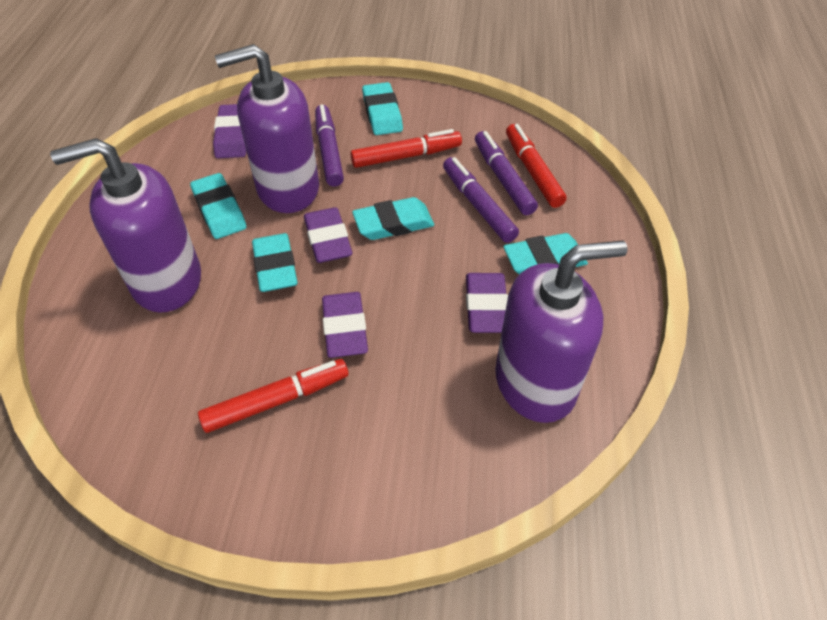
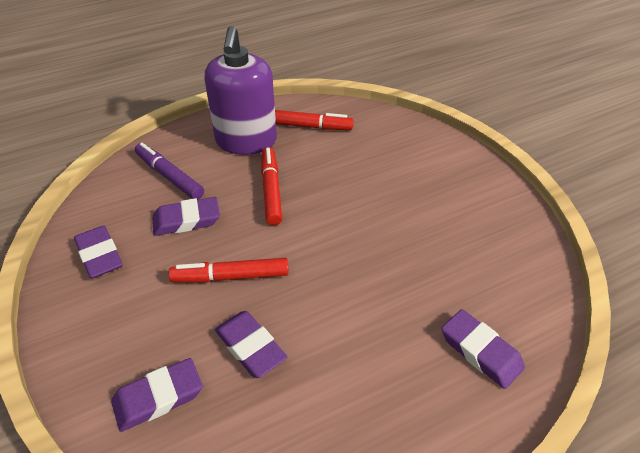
purple eraser: [213,104,246,158] [304,207,353,263] [322,292,368,358] [466,273,508,333] = 4 -> [74,225,123,278] [111,358,203,432] [152,197,220,236] [215,311,287,378] [441,309,525,389] = 5
purple marker: [315,104,344,187] [443,157,519,243] [475,131,538,215] = 3 -> [135,143,204,200] = 1
purple soap dispenser: [50,138,201,313] [215,44,319,213] [495,240,628,423] = 3 -> [204,26,277,155] = 1
turquoise eraser: [190,173,246,239] [252,233,298,292] [352,197,434,240] [362,82,403,135] [503,233,588,274] = 5 -> none = 0

